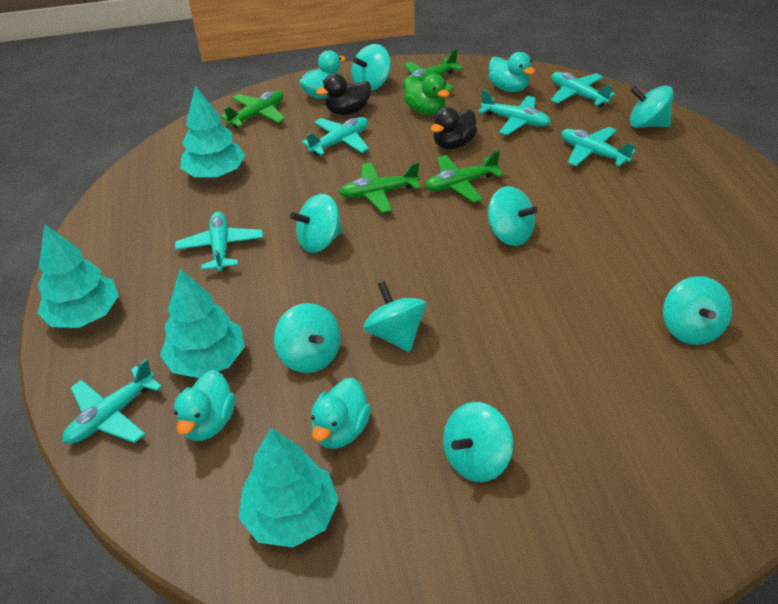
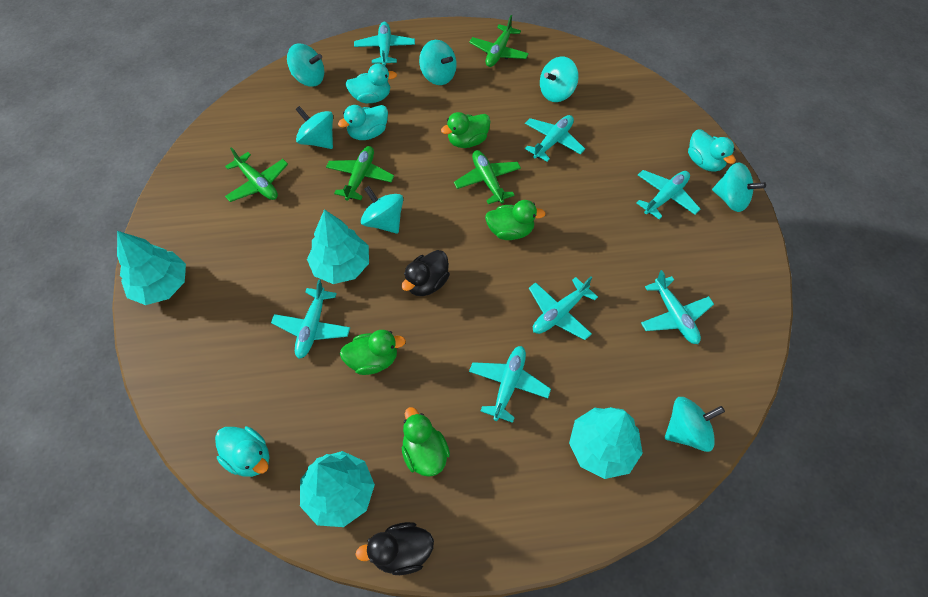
green duck: [404,74,450,115] = 1 -> [340,330,406,375] [402,407,450,477] [441,112,491,148] [485,200,546,240] = 4
turquoise plane: [63,359,162,444] [175,211,263,272] [302,117,369,155] [478,90,551,135] [551,72,616,107] [561,127,636,166] = 6 -> [271,279,350,359] [354,22,415,66] [469,346,551,423] [525,115,585,162] [529,276,598,340] [636,170,700,219] [641,270,714,344] = 7
turquoise spinning top: [274,303,341,373] [290,194,343,253] [351,44,391,91] [363,281,427,352] [443,402,513,482] [488,186,537,246] [629,86,673,128] [663,276,732,345] = 8 -> [287,43,324,87] [295,106,333,149] [361,186,403,234] [419,40,457,85] [540,56,579,102] [665,397,725,452] [712,162,766,212] = 7

